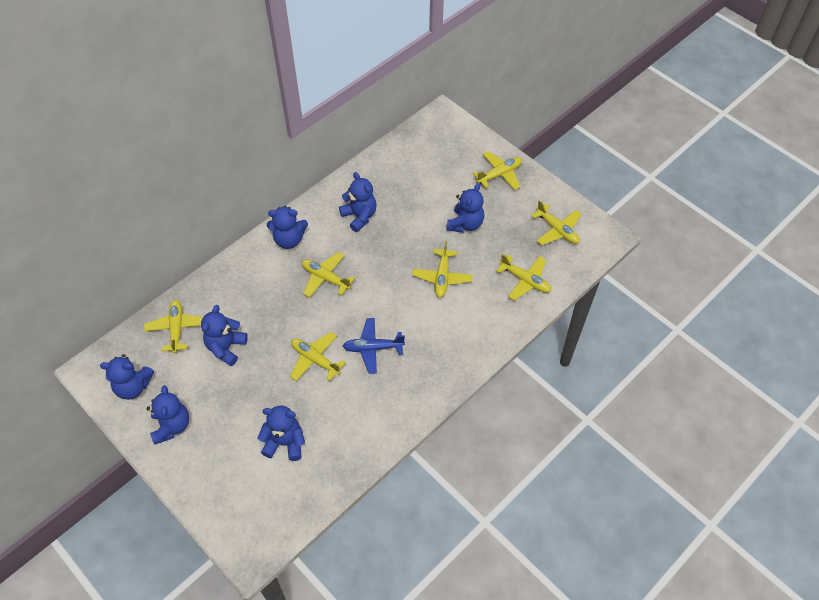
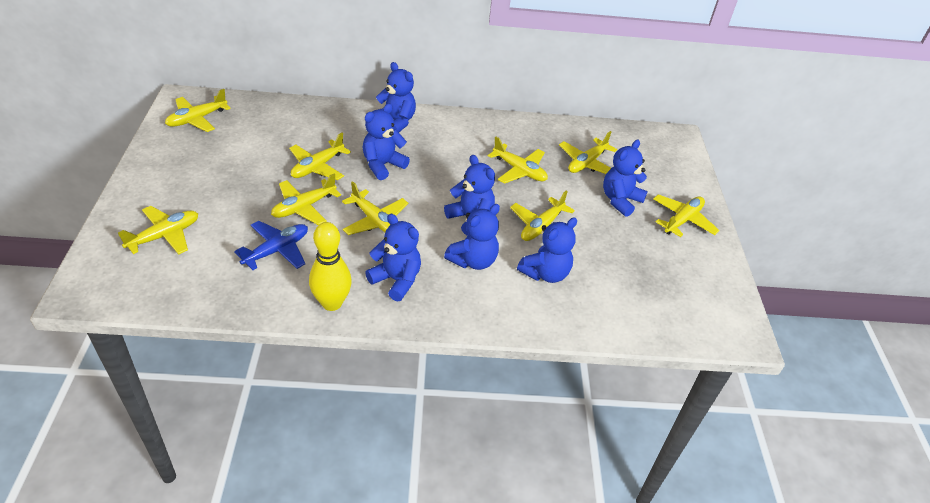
yellow bowling pin: none = 0 -> [309,222,352,311] = 1
yellow plane: [144,300,203,353] [290,332,346,381] [302,252,355,298] [412,241,473,298] [473,151,522,190] [496,254,551,301] [531,200,581,245] = 7 -> [118,206,198,255] [165,89,231,132] [271,173,341,225] [289,132,351,180] [342,181,408,235] [488,137,548,184] [510,190,575,241] [559,131,617,174] [653,194,720,237] = 9

